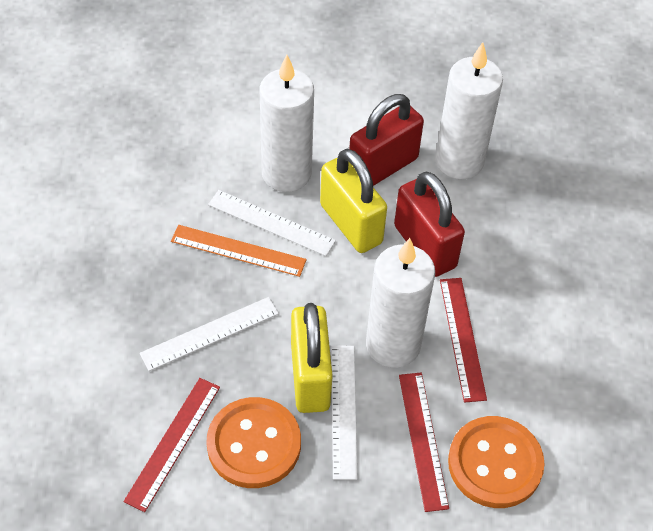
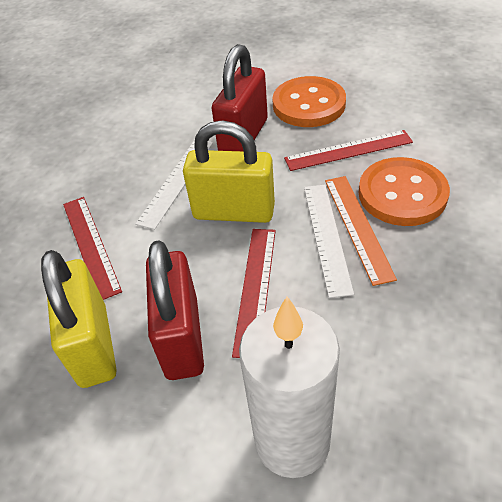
white candle: [259,55,314,192] [366,238,435,368] [435,42,503,179] = 3 -> [239,296,340,478] = 1
white ruler: [140,297,279,371] [208,190,336,256] [331,346,358,480] = 3 -> [135,140,213,230] [304,185,354,298] = 2

